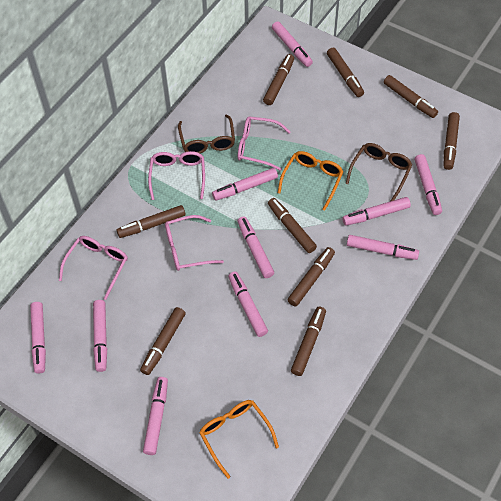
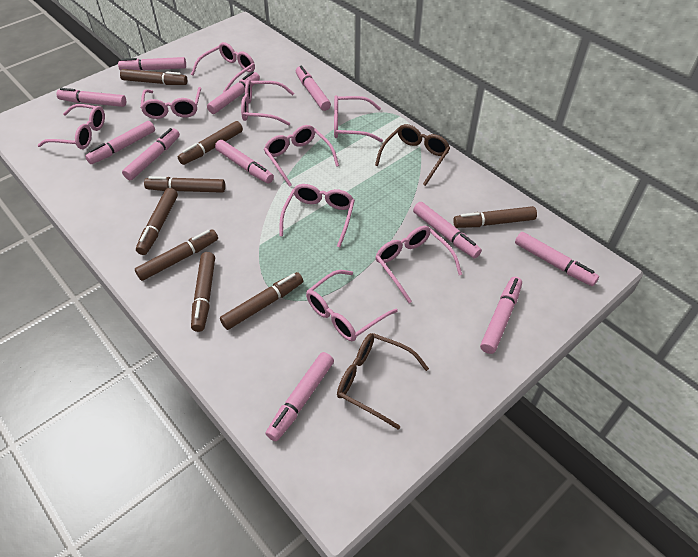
brown marker: [116,205,186,238] [140,307,186,375] [263,54,294,105] [268,198,317,253] [287,247,335,307] [291,307,326,376] [327,48,364,97] [384,75,438,118] [444,112,460,170] = 9 -> [120,69,187,85] [135,229,218,281] [136,188,178,255] [144,176,225,193] [178,121,243,165] [191,252,215,332] [220,272,303,330] [453,206,537,228] = 8
orange glasses: [199,400,279,479] [278,151,344,211] = 2 -> none = 0
pink glasses: [59,236,128,300] [148,151,205,200] [165,215,224,271] [238,117,291,171] = 4 -> [37,104,105,149] [140,87,201,119] [191,42,255,92] [241,79,294,126] [264,125,339,187] [279,184,355,247] [306,270,398,341] [334,95,383,142] [375,226,462,303] = 9
pink marker: [30,302,46,374] [93,300,107,372] [143,377,168,455] [212,168,278,201] [228,271,268,337] [237,216,274,278] [272,21,313,67] [342,197,411,226] [347,235,419,260] [415,154,442,215] = 10 -> [56,88,126,107] [85,121,155,164] [118,57,186,71] [122,128,180,180] [207,71,260,114] [215,140,274,183] [266,352,334,441] [296,66,331,111] [413,202,482,259] [480,277,522,354] [515,232,599,286] = 11

